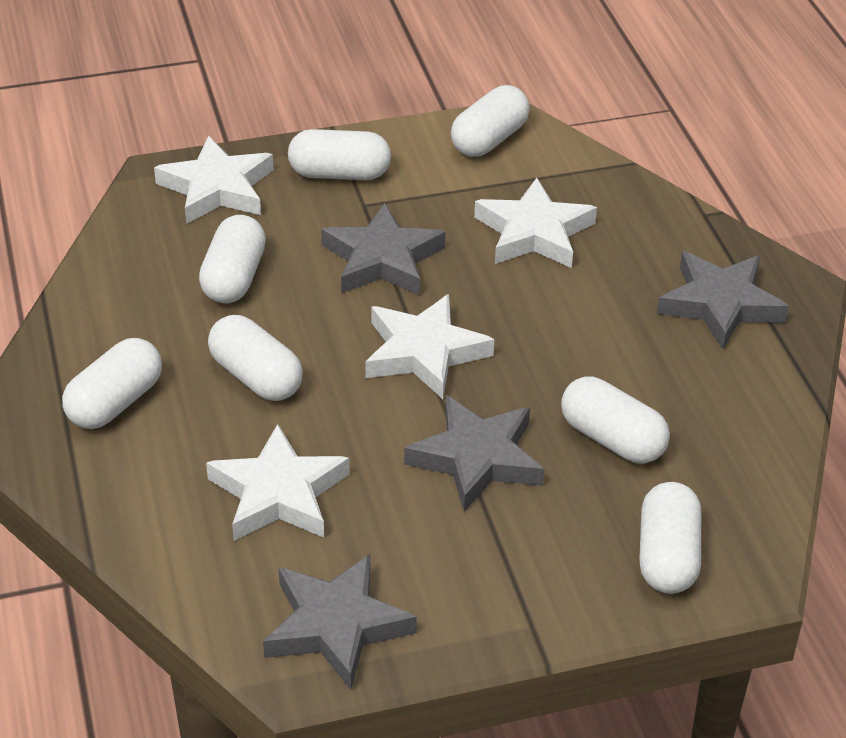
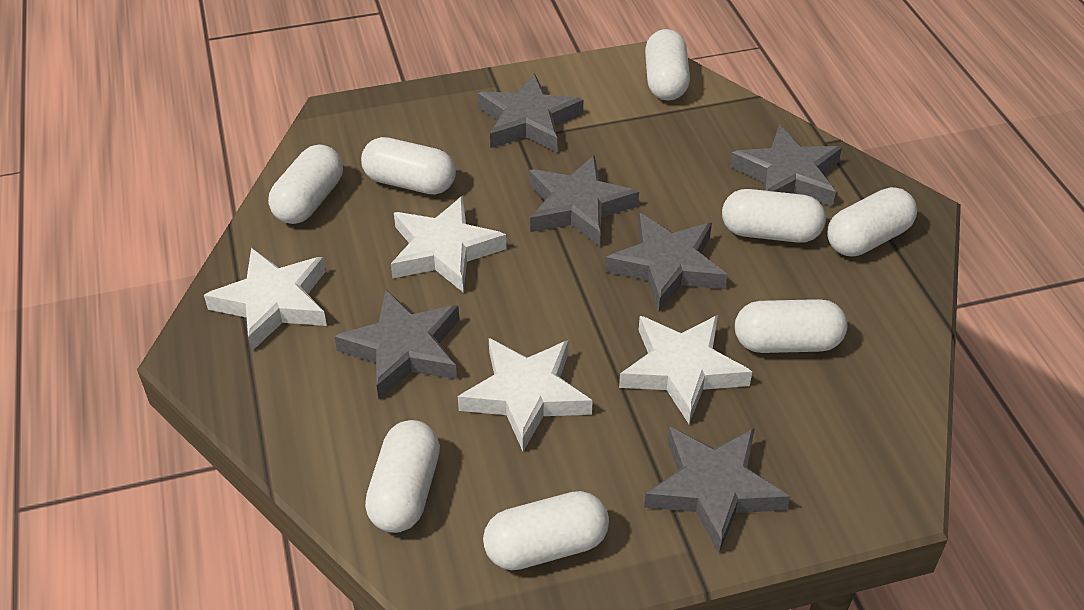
grey star: [263,554,417,690] [321,203,445,295] [404,395,544,512] [657,251,789,349] = 4 -> [334,290,459,399] [478,73,583,152] [529,155,639,246] [605,213,727,312] [644,427,790,553] [730,125,842,207] = 6
white capsule: [62,338,162,429] [199,215,266,303] [208,315,303,401] [288,129,391,180] [451,85,530,157] [561,376,670,464] [639,482,701,594] = 7 -> [268,144,343,224] [361,137,456,195] [365,420,440,533] [483,491,609,570] [645,29,690,101] [722,189,826,243] [735,299,847,353] [827,187,917,257] = 8

